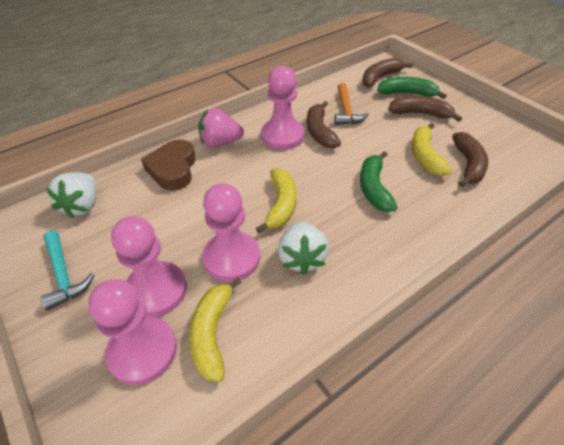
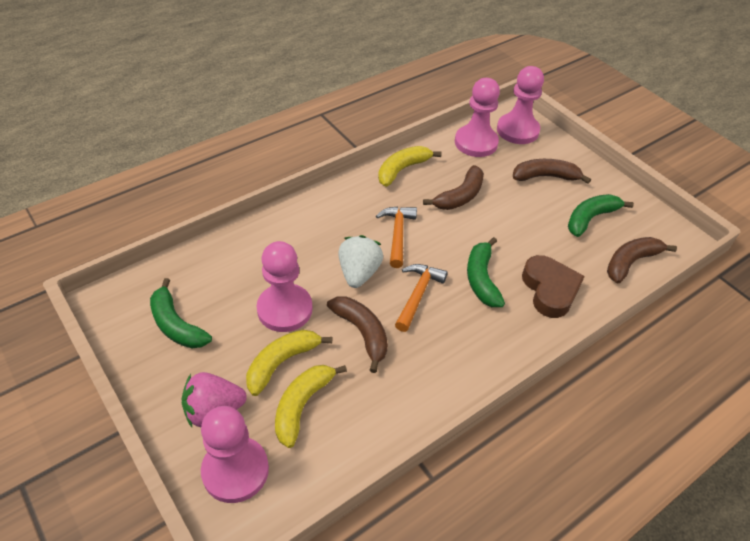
green banana: [360,151,398,212] [377,77,447,99] = 2 -> [150,278,212,348] [467,237,505,307] [568,194,634,237] = 3
orange hammer: [334,83,369,125] = 1 -> [376,207,417,268] [395,264,448,332] = 2
turquoise hammer: [41,231,94,311] = 1 -> none = 0
white strawberry: [46,172,97,218] [278,222,329,275] = 2 -> [338,235,383,288] = 1

